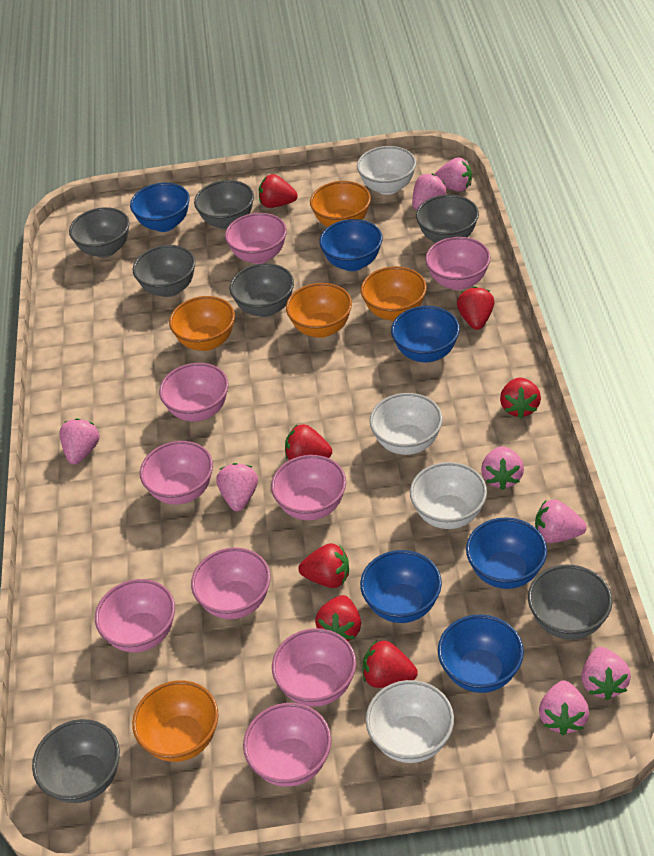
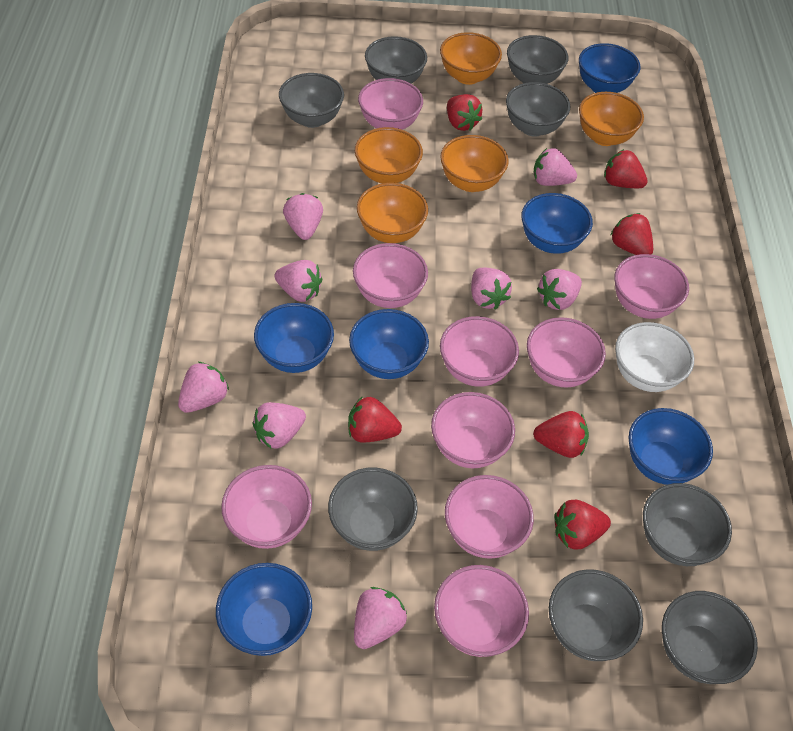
grey bowl: [32,719,120,803] [69,207,130,258] [133,245,196,297] [194,180,254,230] [229,263,294,317] [416,195,479,243] [528,565,612,640] = 7 -> [279,73,344,128] [328,468,418,551] [365,36,427,84] [506,82,571,137] [507,35,568,84] [549,569,643,661] [643,483,732,566] [662,591,758,684] = 8
red strawberry: [259,174,298,208] [285,424,332,460] [298,543,349,588] [315,595,361,641] [363,640,418,688] [457,287,494,330] [500,378,541,418] = 7 -> [348,396,402,443] [447,94,482,131] [533,411,589,458] [555,500,611,549] [604,149,648,188] [610,213,653,255] = 6
white bowl: [357,146,416,195] [366,680,454,763] [370,393,443,455] [410,462,487,529] = 4 -> [615,322,694,392] = 1

